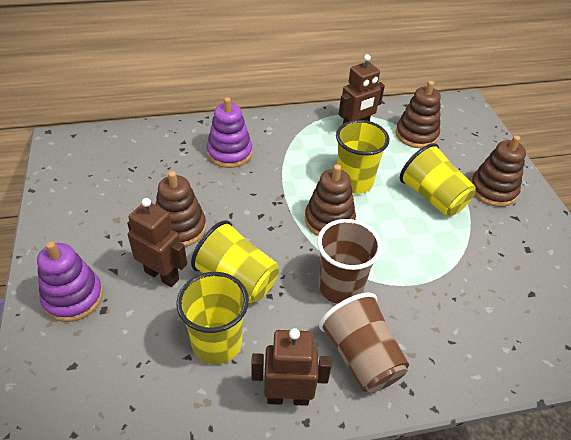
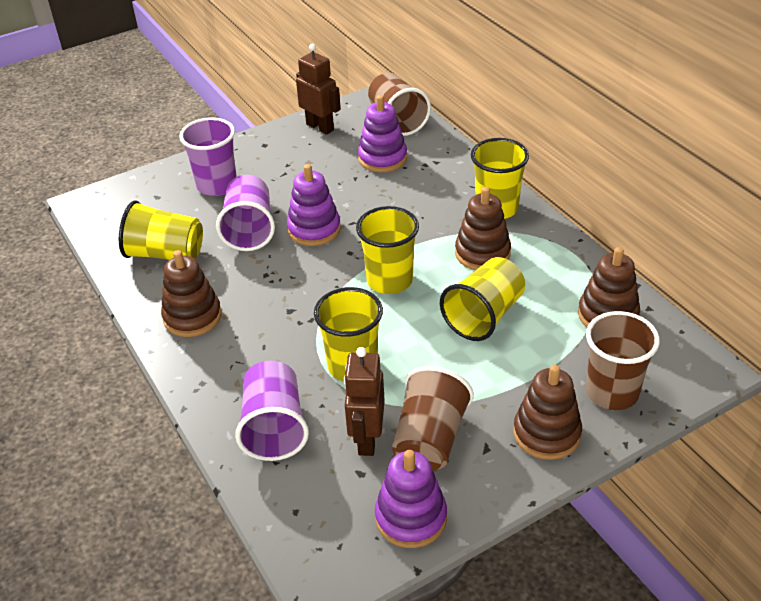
brown cup: [317,219,382,304] [319,292,409,393] = 2 -> [368,73,431,136] [392,366,474,471] [586,311,660,410] = 3
brown robot: [127,198,187,287] [251,328,332,406] [339,54,385,124] = 3 -> [296,44,341,135] [344,347,385,456] = 2
purple cup: none = 0 -> [179,117,237,196] [216,175,275,251] [235,361,309,461] = 3
purple stacking toy: [37,241,103,322] [207,97,252,168] = 2 -> [287,164,341,246] [358,95,407,172] [375,450,447,548] = 3
yellow cup: [176,272,249,364] [191,220,279,303] [336,120,389,194] [400,143,476,216] = 4 -> [119,201,203,260] [314,287,383,382] [356,206,419,294] [440,257,525,341] [471,138,529,219] = 5

